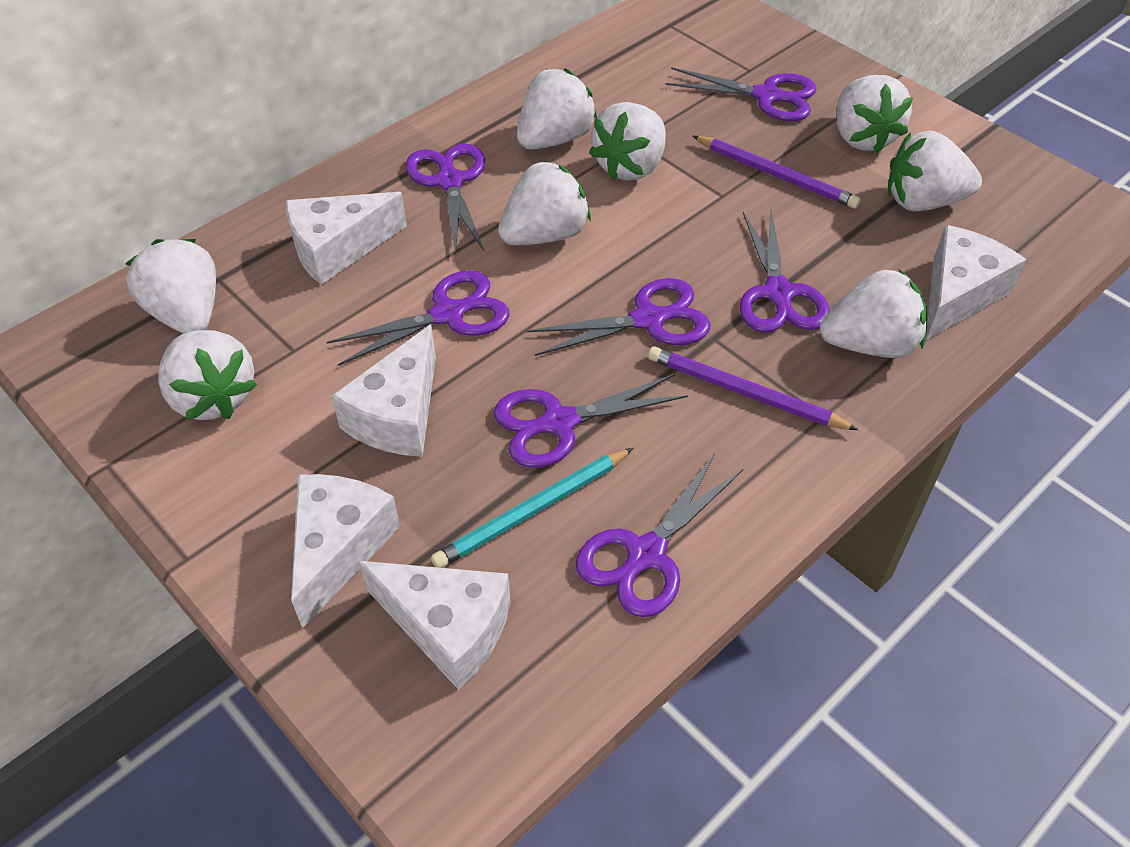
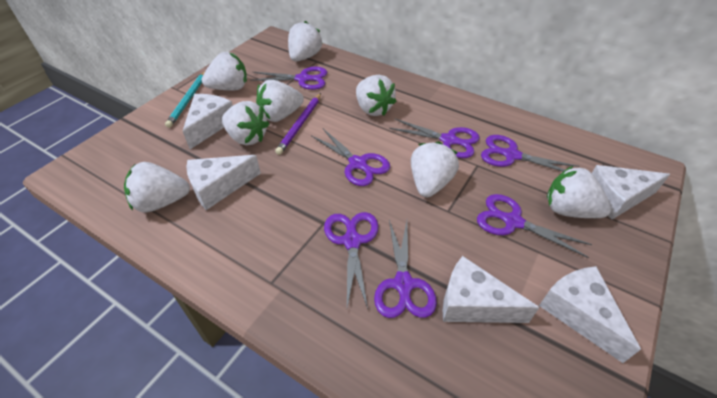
purple pencil: [648,347,858,430] [693,136,861,209] = 2 -> [275,93,321,155] = 1

